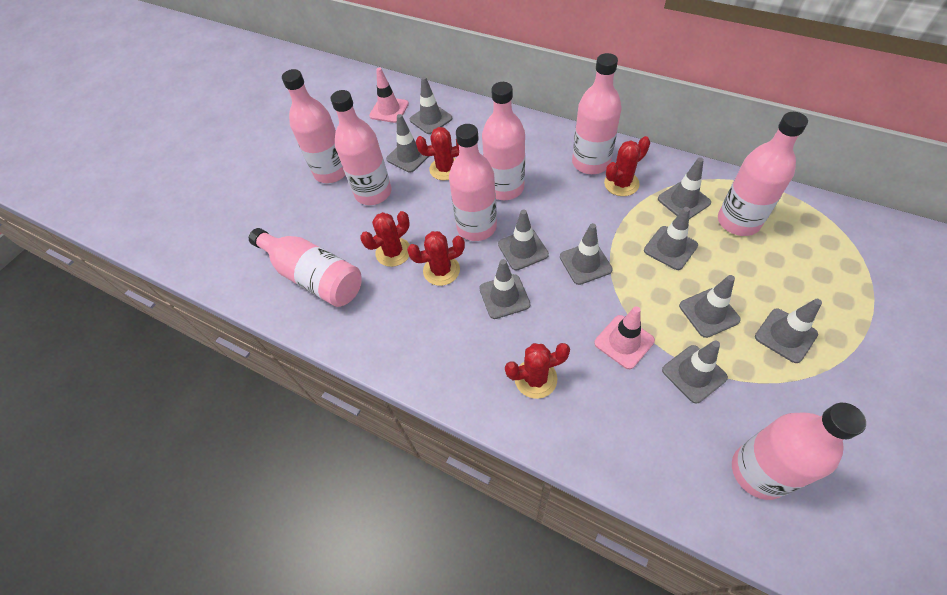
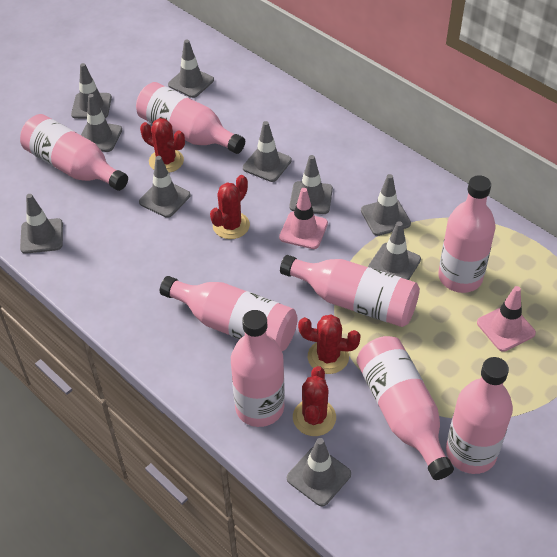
red cactus: [360,211,410,267] [407,231,465,286] [416,127,459,180] [505,343,570,399] [604,136,650,196] = 5 -> [140,118,185,173] [210,175,250,239] [293,366,336,436] [298,314,361,374] = 4

